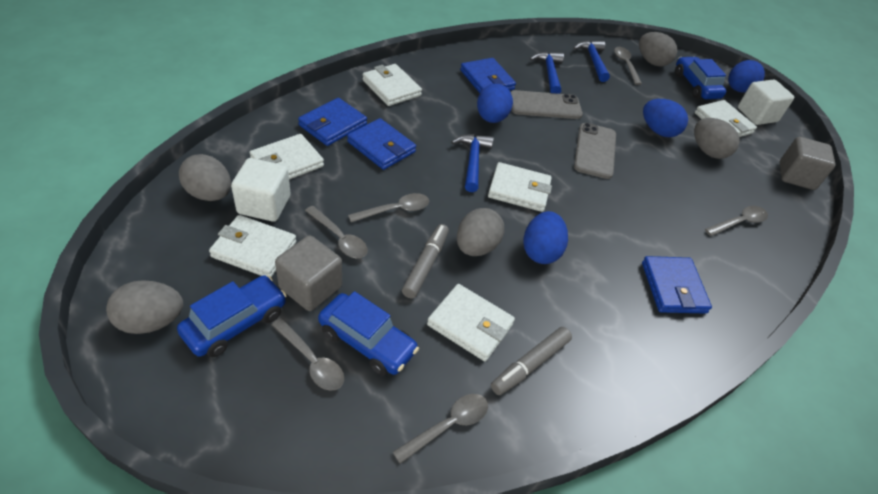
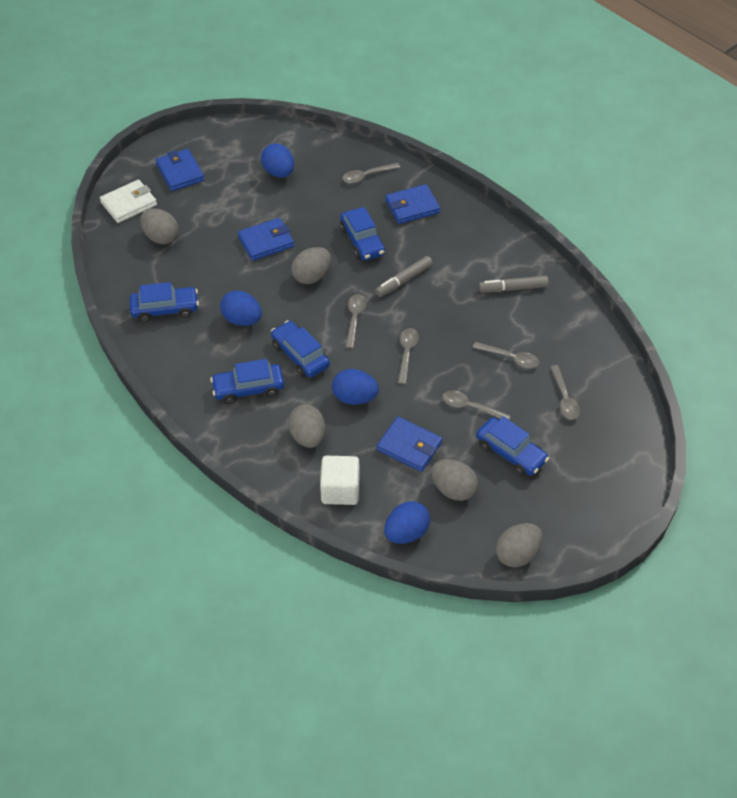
blue car: [177,275,287,357] [318,291,419,376] [675,56,726,99] = 3 -> [130,282,199,323] [210,359,284,404] [271,320,330,378] [340,207,385,261] [476,416,549,476] = 5
blue hammer: [451,134,494,192] [530,52,564,94] [573,40,610,82] = 3 -> none = 0
grey cube: [275,235,342,311] [779,137,836,190] = 2 -> none = 0
grey phone: [511,90,583,119] [574,123,616,179] = 2 -> none = 0
white cube: [231,158,291,222] [738,79,794,125] = 2 -> [320,456,360,505] = 1
white wallet: [209,215,296,277] [249,134,324,179] [362,64,422,106] [427,284,515,361] [488,162,552,212] [695,100,757,137] = 6 -> [100,179,157,223] = 1

